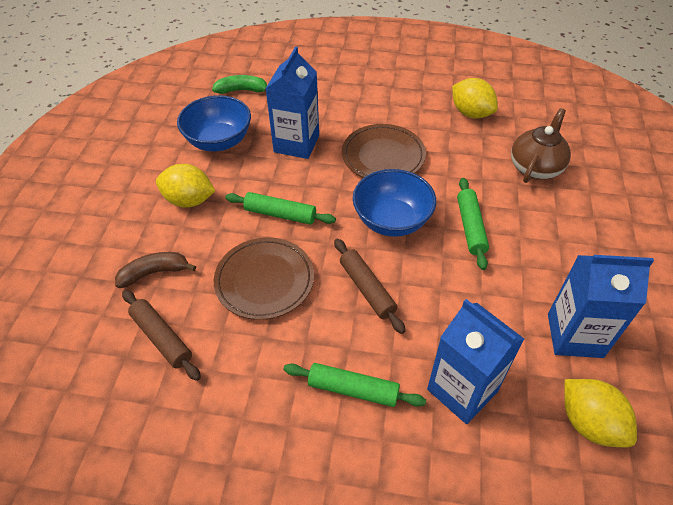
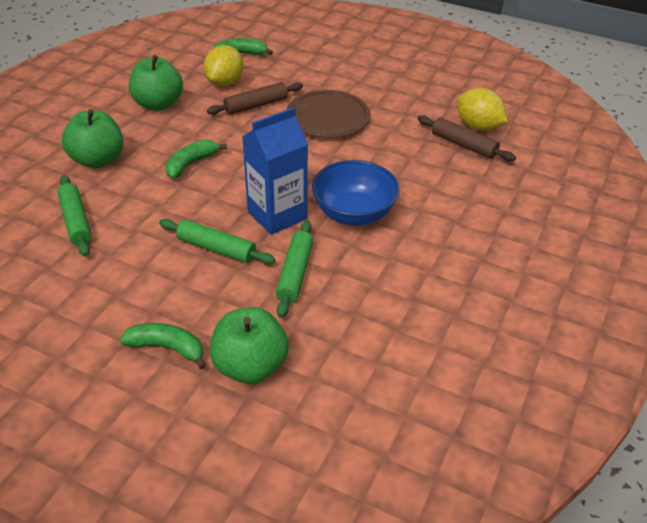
blue bowl: [177,95,251,152] [353,169,436,237] = 2 -> [312,160,400,226] = 1
blue carton: [266,47,319,159] [427,299,524,424] [548,255,654,358] = 3 -> [242,107,308,235] = 1
brown banana: [115,252,196,288] = 1 -> none = 0
brown plate: [214,237,314,320] [342,124,426,178] = 2 -> [286,90,370,138] = 1
brown teapot: [511,108,571,183] = 1 -> none = 0
green apple: none = 0 -> [62,109,123,168] [129,55,183,111] [210,307,289,384] = 3
green banana: [212,75,267,94] = 1 -> [120,323,206,370] [165,140,227,179] [213,38,273,55] = 3
yellow lemon: [156,164,215,208] [452,78,498,119] [564,379,637,447] = 3 -> [204,45,243,86] [457,88,507,131] = 2

